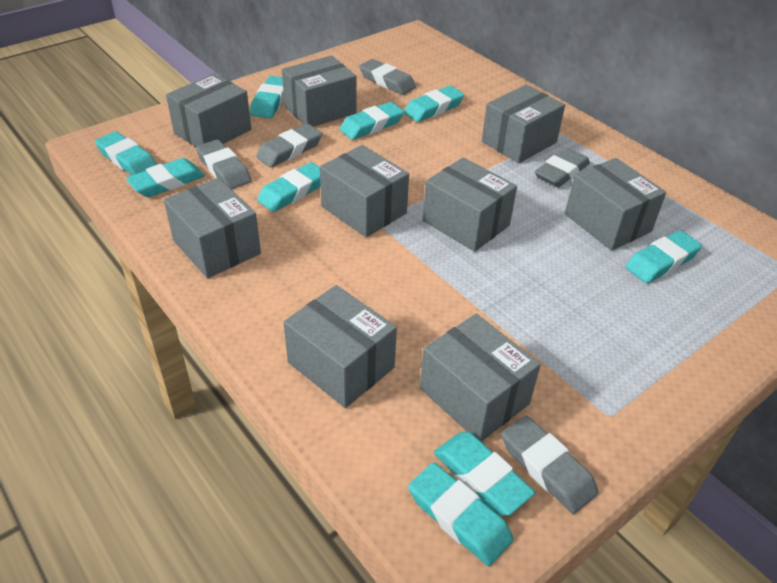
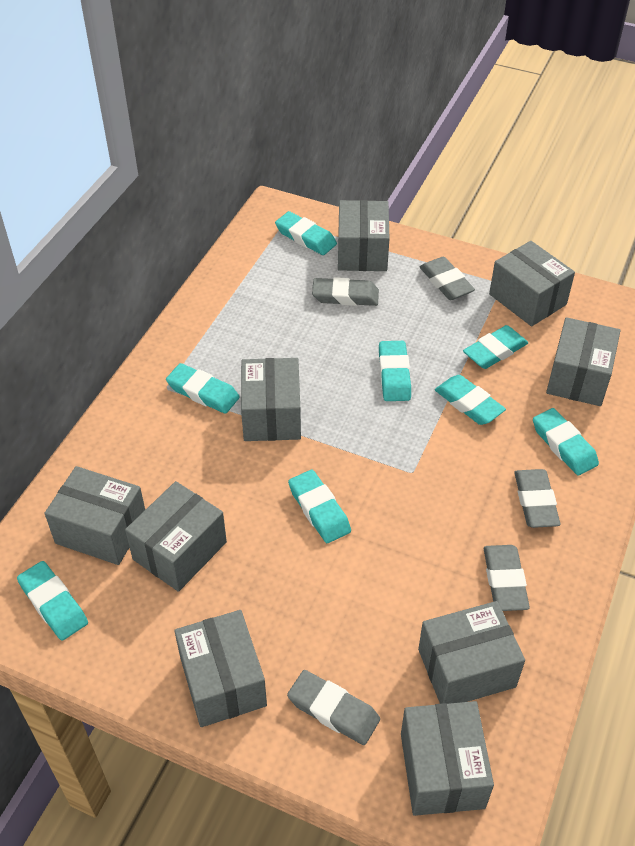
turquoise eraser: [95,131,157,175] [126,158,205,197] [250,76,284,118] [257,162,321,212] [340,102,404,140] [404,86,464,122] [408,462,513,566] [434,432,535,516] [626,230,702,283] = 9 -> [17,561,88,641] [166,363,240,414] [275,211,337,255] [288,470,351,543] [379,341,411,401] [435,375,506,425] [463,325,528,369] [533,408,599,476] = 8

